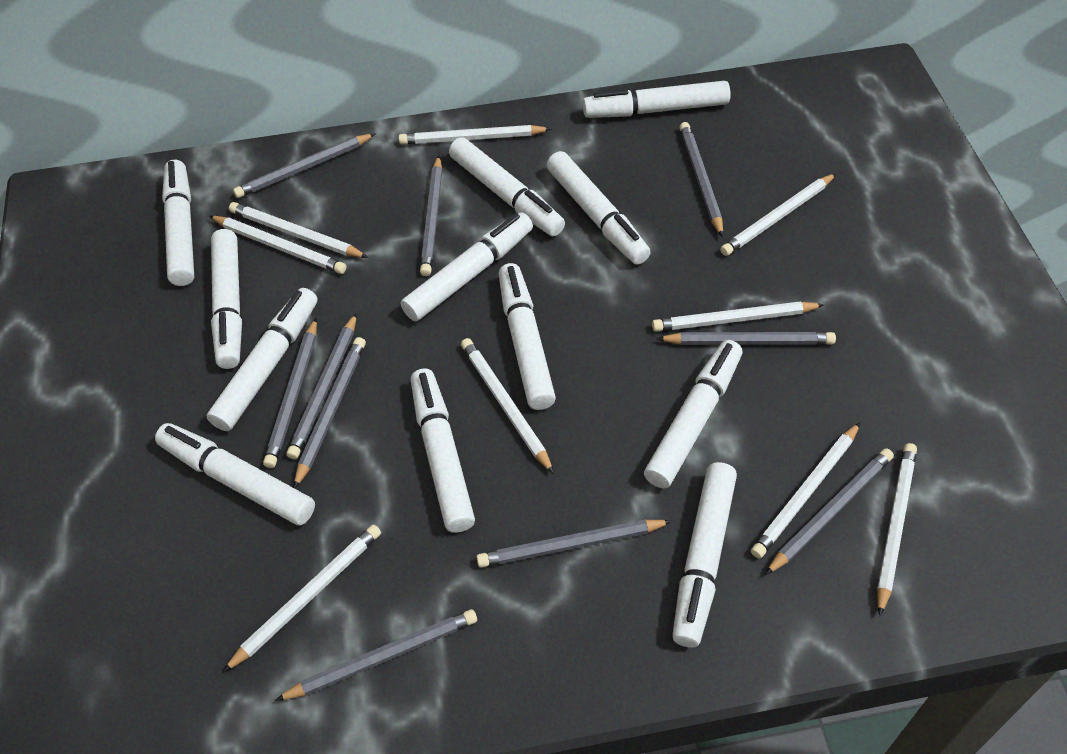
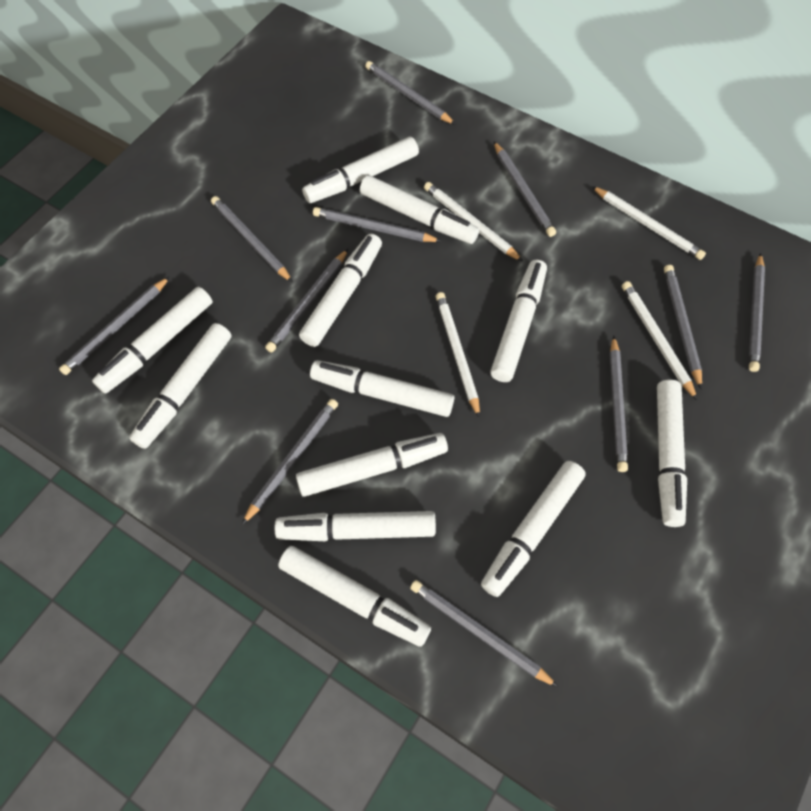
grey pencil: [233,133,376,198] [263,318,317,468] [275,609,477,701] [287,313,357,459] [294,337,366,488] [420,155,442,276] [476,519,672,568] [656,332,836,345] [680,122,723,237] [765,448,894,575] = 10 -> [59,276,170,375] [211,196,293,283] [242,399,338,525] [265,249,348,352] [313,207,441,242] [365,61,456,125] [410,580,558,687] [494,142,556,237] [610,336,628,472] [664,265,702,390] [749,253,765,372] = 11
white pencil: [209,216,346,274] [223,525,381,672] [229,202,368,258] [399,125,551,144] [461,338,554,474] [652,301,824,332] [720,173,836,256] [751,422,860,559] [877,443,917,616] = 9 -> [424,182,523,262] [436,292,480,418] [592,186,706,260] [622,281,698,401] = 4

